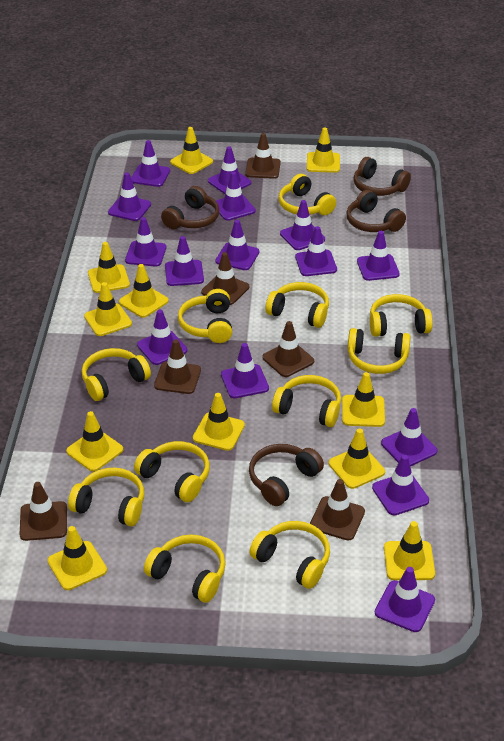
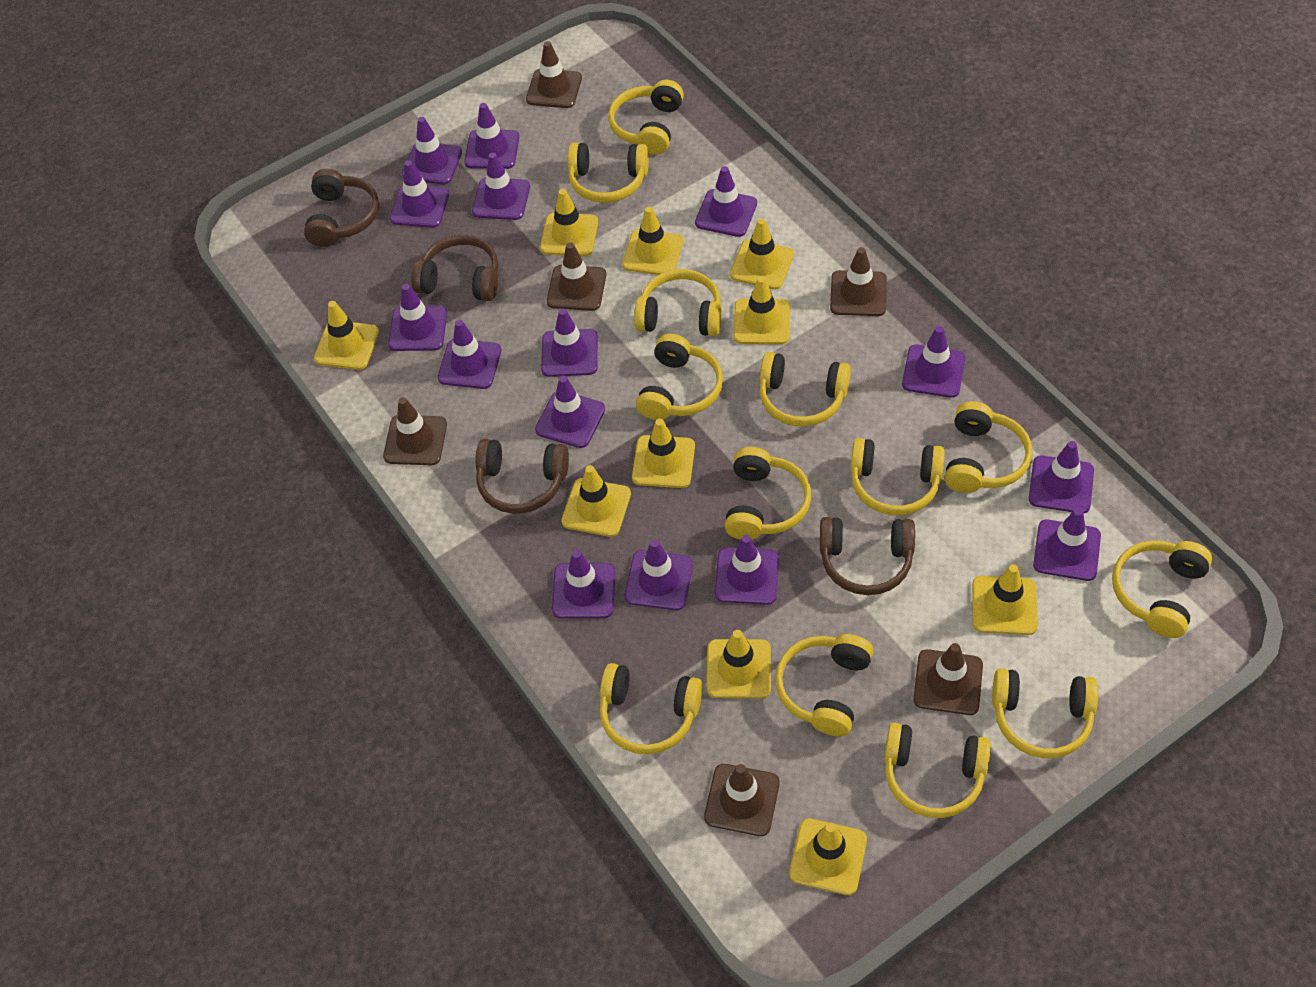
yellow headphones: [68,468,144,527] [82,348,151,401] [134,441,210,502] [144,535,225,603] [178,289,232,343] [250,521,330,589] [266,282,329,328] [272,375,341,427] [279,174,336,215] [348,328,411,374] [370,294,433,337] = 11 -> [568,143,649,203] [600,663,703,754] [608,80,684,155] [634,269,722,336] [636,334,723,420] [725,447,811,540] [760,352,851,427] [775,634,873,737] [850,438,945,515] [884,723,991,818] [945,401,1032,493] [992,668,1098,758] [1112,541,1212,638] = 13
yellow traffic cone: [47,526,107,590] [66,411,123,472] [84,282,132,336] [88,242,130,293] [119,264,169,318] [170,127,213,174] [193,393,245,451] [307,128,340,173] [329,428,385,489] [342,372,385,427] [384,521,435,580] = 11 -> [314,301,379,370] [540,189,598,257] [562,465,631,537] [622,206,683,275] [632,419,695,488] [707,630,771,698] [730,218,794,290] [733,276,790,344] [789,819,867,895] [972,564,1038,635] = 10

